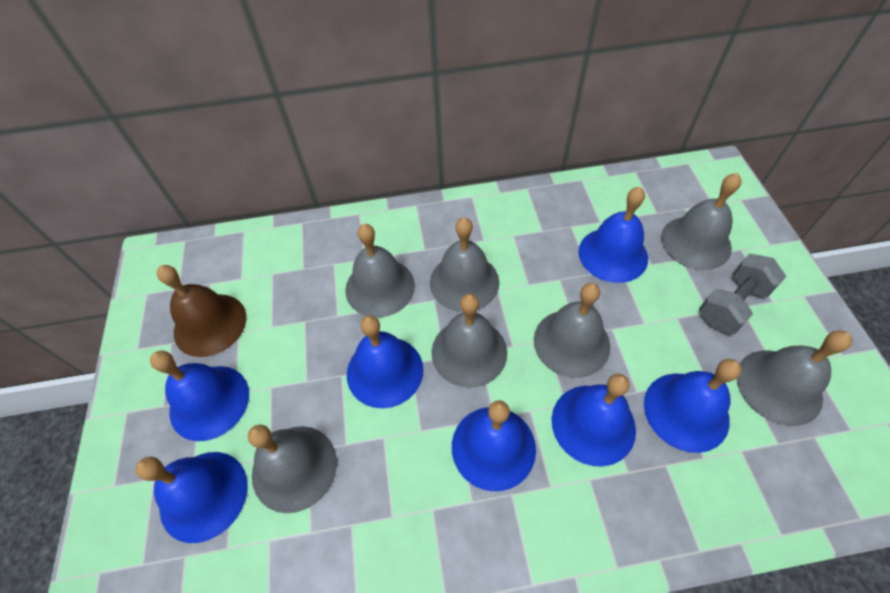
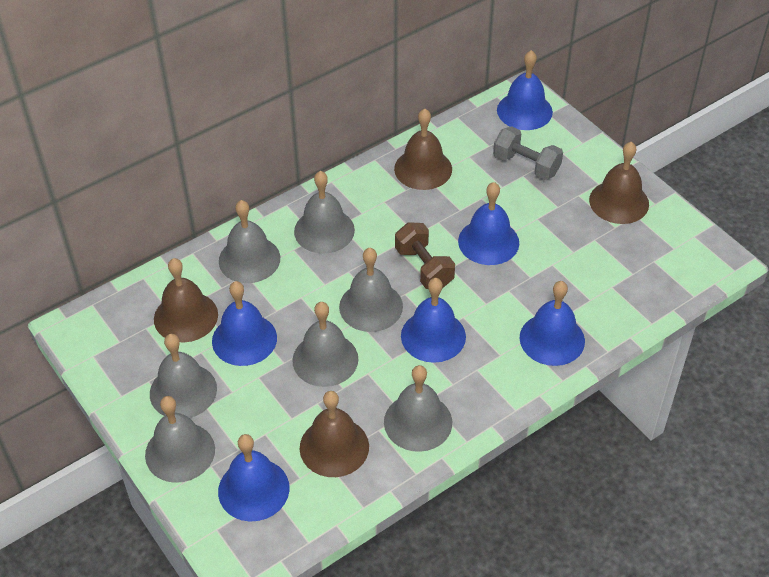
blue bell: [135,452,248,543] [150,350,249,441] [347,315,424,408] [452,400,536,491] [552,374,636,467] [579,187,648,283] [644,359,742,453] = 7 -> [212,281,277,366] [218,434,290,521] [401,278,466,363] [458,182,519,265] [497,50,553,130] [520,281,585,366] = 6
brown bell: [157,265,247,357] = 1 -> [154,258,218,343] [300,391,369,477] [394,108,452,190] [589,142,649,224] = 4
brown dumbbell: none = 0 -> [395,222,455,289] = 1

